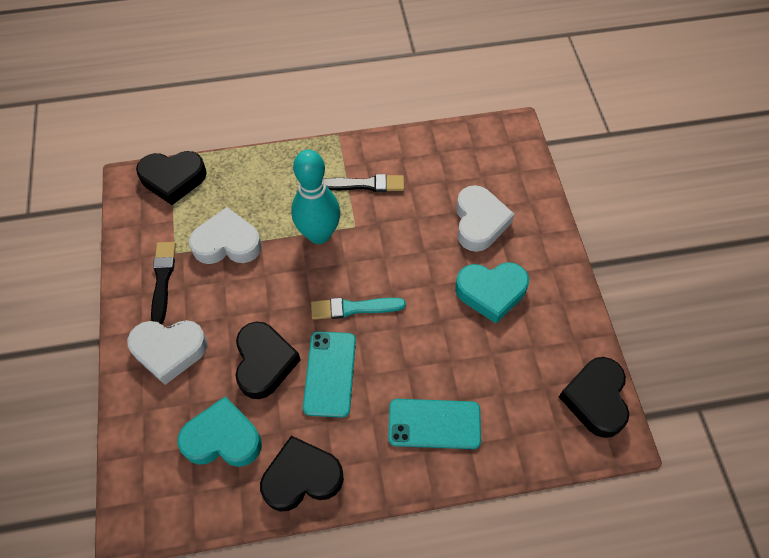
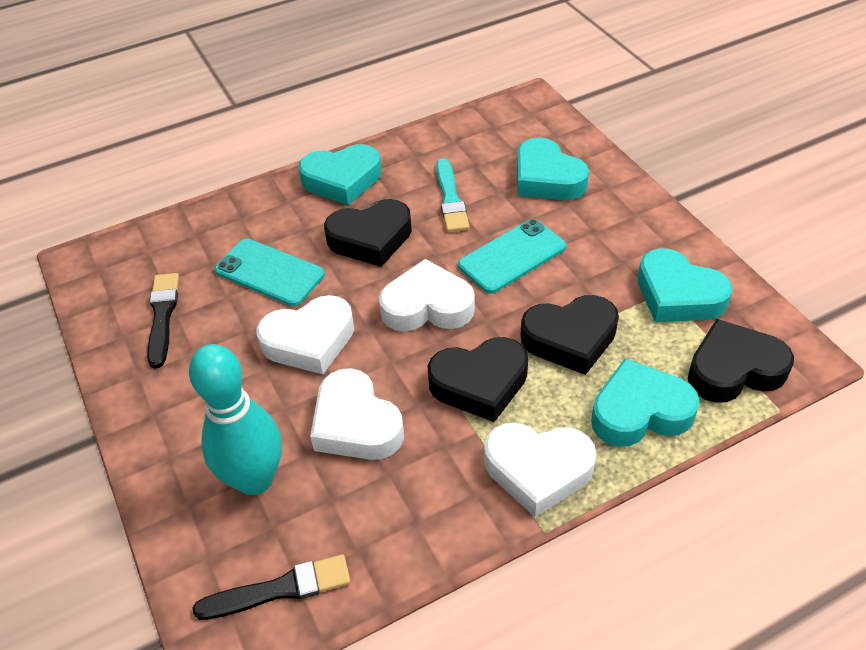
turquoise heart: [178,396,262,467] [455,262,529,323] = 2 -> [298,144,381,205] [517,137,589,200] [591,358,700,447] [638,248,732,322] = 4
white heart: [127,320,208,385] [189,207,262,264] [456,185,514,252] = 3 -> [256,295,354,374] [310,368,404,460] [379,259,475,332] [484,423,597,517] = 4

